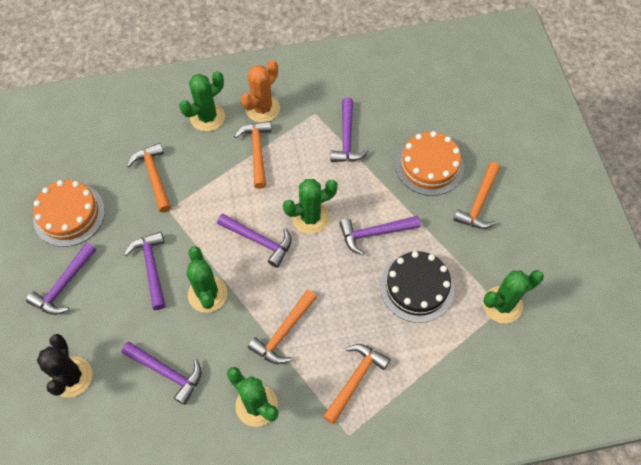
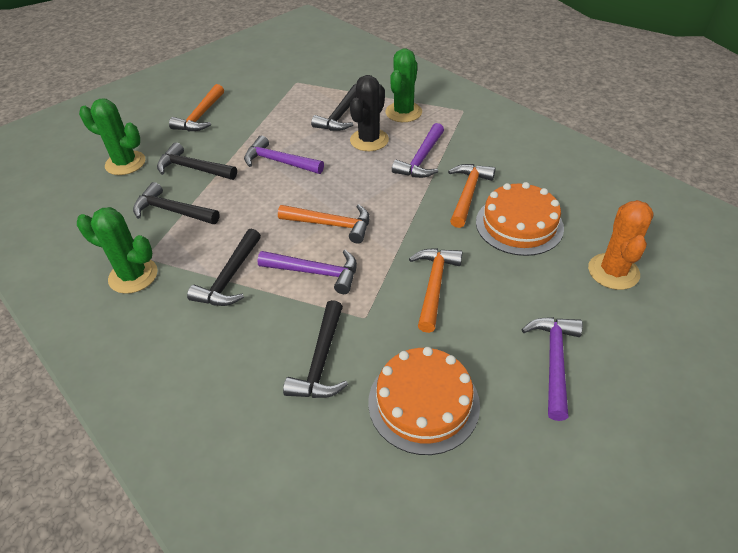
black cake: [380,251,454,323] = 1 -> none = 0
black hammer: none = 0 -> [133,182,219,224] [157,142,237,180] [187,228,261,306] [283,300,348,398] [311,84,356,131] = 5
green cactus: [179,71,225,132] [186,246,227,313] [227,367,278,427] [283,179,338,234] [483,270,544,323] = 5 -> [77,207,158,294] [79,98,146,175] [385,49,422,122] = 3
orange hammer: [127,143,171,213] [234,121,272,189] [248,290,317,364] [323,344,391,424] [453,162,500,229] = 5 -> [169,84,224,131] [278,204,370,244] [409,248,463,333] [448,164,496,228] = 4
purple hammer: [26,242,96,315] [121,342,201,405] [124,232,166,310] [217,213,291,268] [330,98,369,162] [339,216,420,256] = 6 -> [244,135,324,174] [258,250,357,294] [392,123,444,178] [522,317,583,421] = 4

